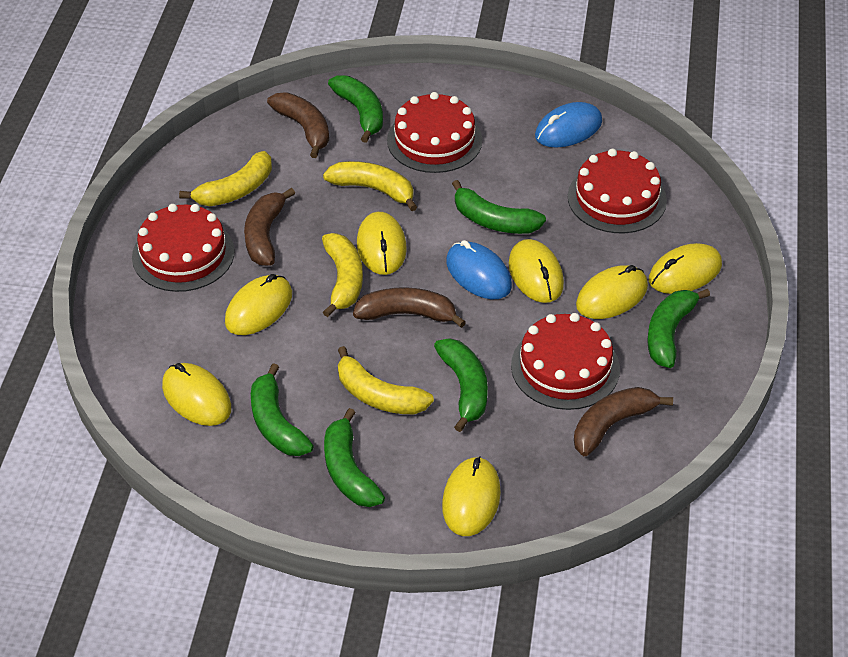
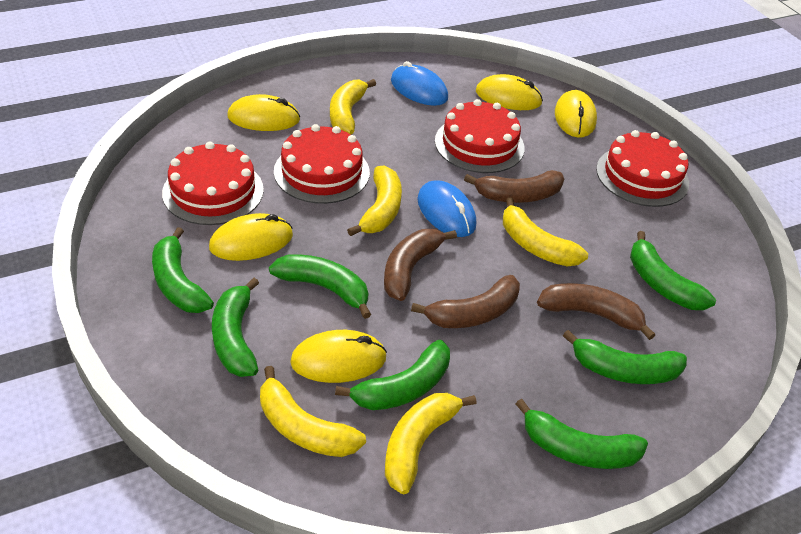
green banana: [251,363,314,456] [324,408,385,507] [328,75,383,143] [434,338,488,432] [452,180,546,234] [647,289,710,368] = 6 -> [152,227,214,313] [212,278,259,377] [269,254,371,319] [335,340,450,410] [516,399,648,469] [563,330,687,384] [630,231,716,310] = 7
yellow banana: [179,151,272,206] [322,233,363,317] [323,161,417,211] [338,346,434,414] = 4 -> [260,366,366,457] [330,79,376,134] [347,165,402,236] [385,393,477,494] [503,197,588,267] = 5
yellow mouse: [162,363,231,426] [225,274,292,335] [357,212,407,275] [442,456,501,536] [509,239,564,303] [576,265,648,319] [649,243,722,294] = 7 -> [209,213,293,261] [227,94,300,131] [290,330,387,383] [476,74,543,110] [555,90,597,138] = 5

